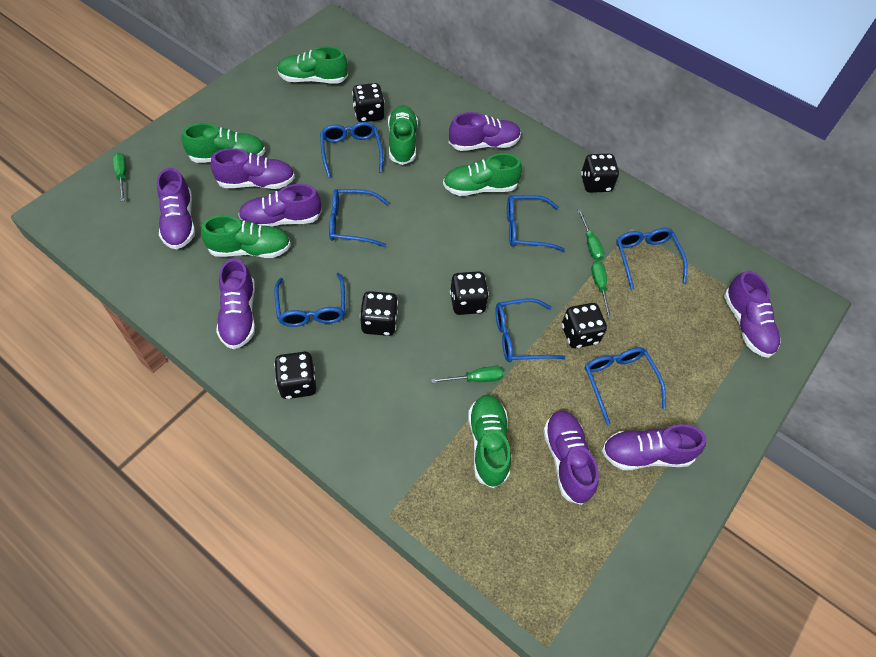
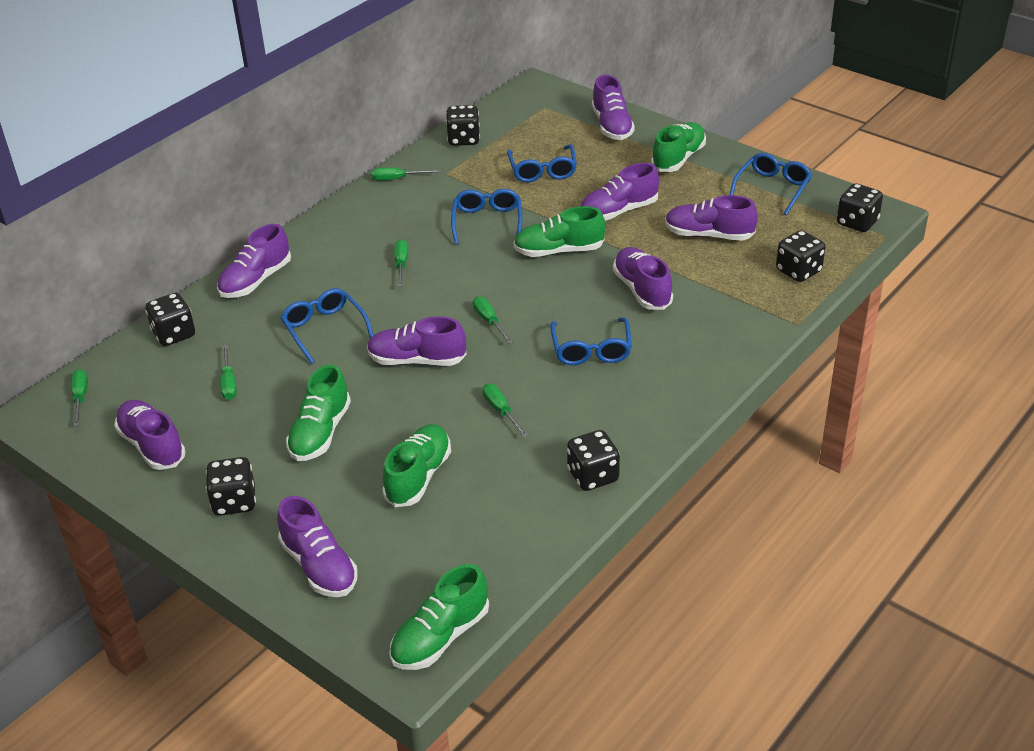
blue glasses: [274,273,345,327] [320,122,383,178] [329,189,389,247] [496,298,566,362] [507,195,565,251] [584,347,666,425] [616,228,688,290] = 7 -> [281,288,374,364] [451,189,522,245] [507,144,577,182] [550,318,632,365] [729,153,812,215] = 5
green screwdriver: [112,153,127,201] [431,366,504,383] [578,209,605,261] [591,261,612,319] = 4 -> [71,369,88,426] [220,345,237,400] [372,167,439,181] [394,239,408,287] [473,296,513,344] [482,384,528,437] = 6
green shoe: [182,123,265,163] [201,215,291,258] [277,46,348,84] [388,105,418,165] [443,153,522,196] [468,395,511,488] = 6 -> [286,365,351,461] [382,424,451,507] [389,564,489,670] [513,206,605,257] [651,122,706,172] = 5

